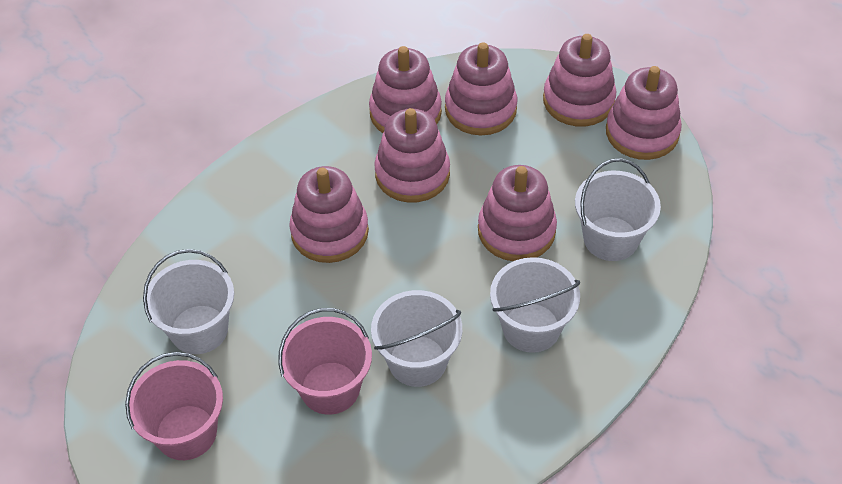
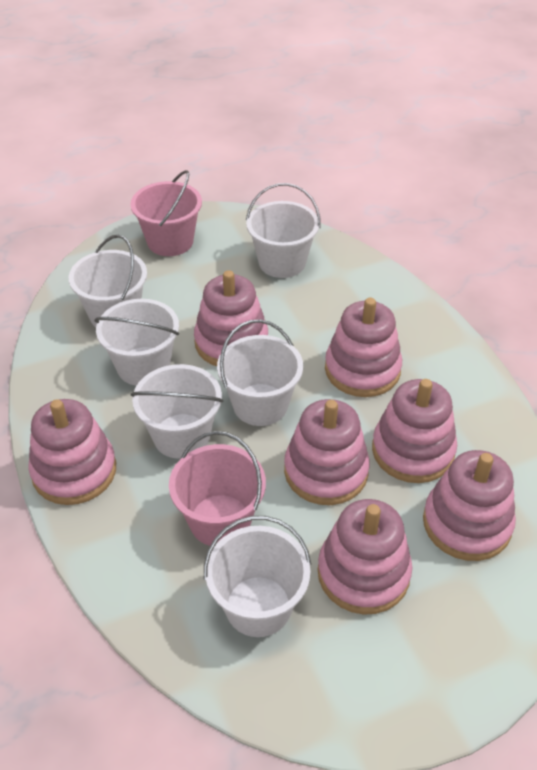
white bucket: [143,249,234,354] [371,290,462,387] [490,257,580,353] [575,158,661,261] = 4 -> [69,235,147,327] [95,299,179,386] [131,364,223,459] [204,516,311,637] [217,320,303,426] [246,183,320,278] = 6

